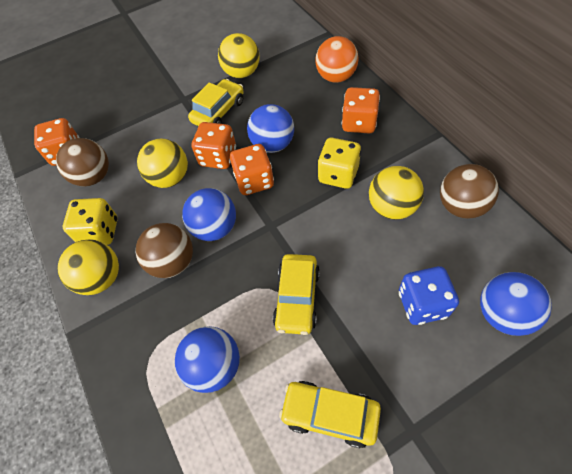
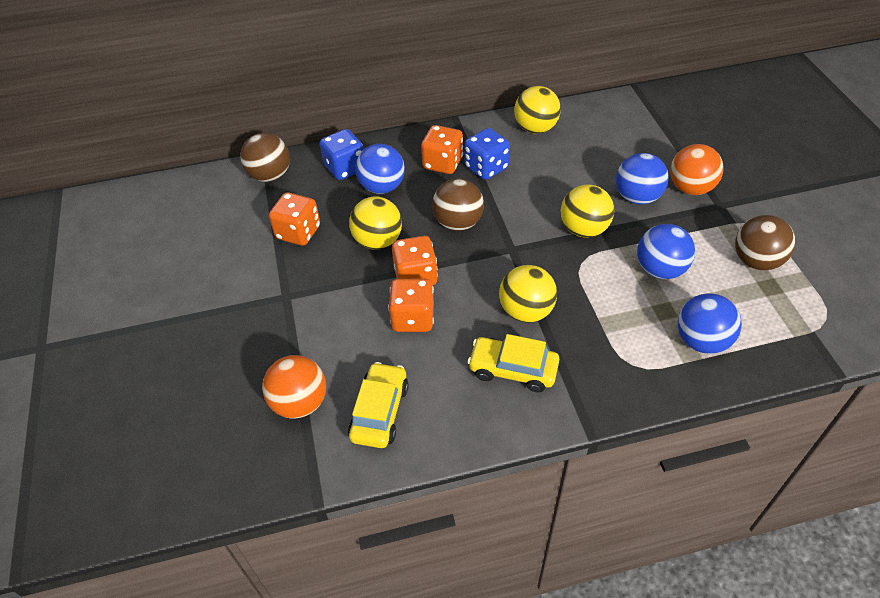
blue dice: [399,266,459,325] = 1 -> [320,129,364,180] [464,128,510,180] = 2
orange ball: [315,36,359,83] = 1 -> [262,355,326,419] [670,144,724,195] = 2
yellow car: [188,79,244,126] [273,254,320,335] [279,381,381,448] = 3 -> [348,362,409,448] [467,334,559,392] = 2
yellow dice: [63,198,118,245] [318,138,361,189] = 2 -> none = 0

